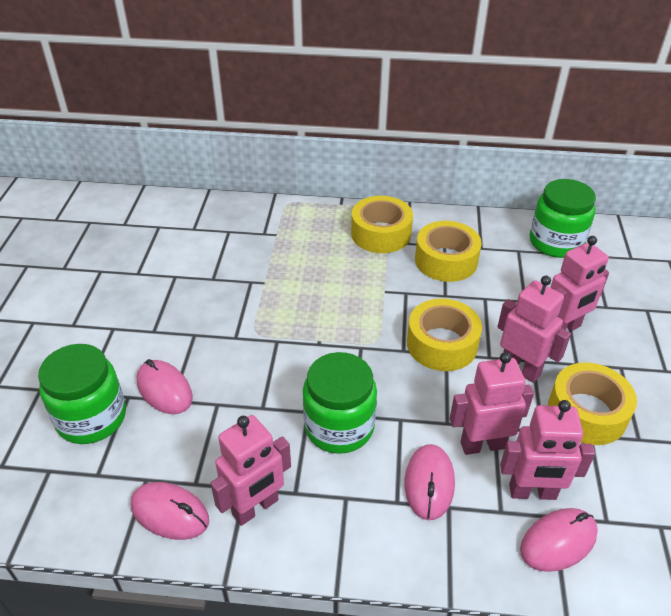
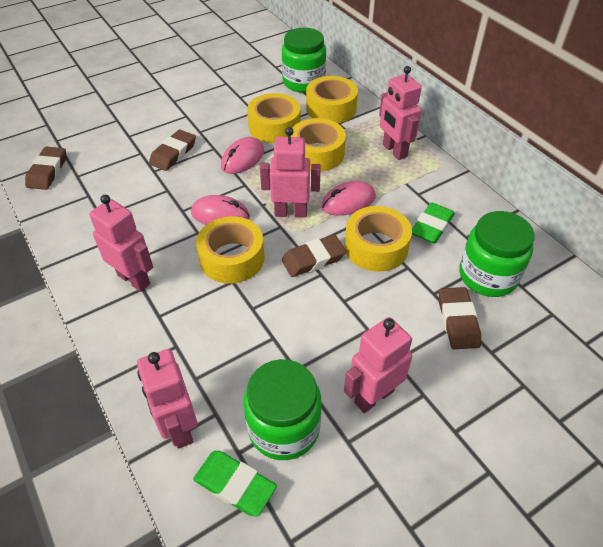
brown eraser: none = 0 -> [25,147,66,190] [149,130,196,171] [282,235,346,277] [439,287,481,349] = 4
green eraser: none = 0 -> [193,451,277,517] [412,202,455,243] = 2
pink mouse: [131,482,209,540] [137,359,193,414] [405,444,455,520] [520,508,598,572] = 4 -> [191,195,250,225] [221,137,264,174] [321,181,376,216] = 3
yellow tape: [351,196,413,253] [407,299,482,371] [415,221,482,282] [548,362,637,445] = 4 -> [196,216,265,284] [247,93,301,143] [291,118,346,172] [306,76,358,123] [345,206,412,272] = 5

